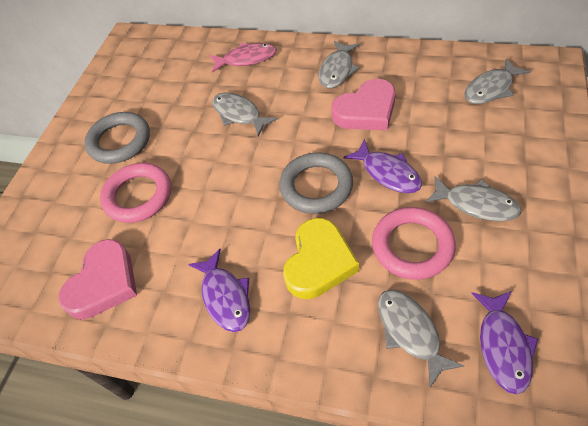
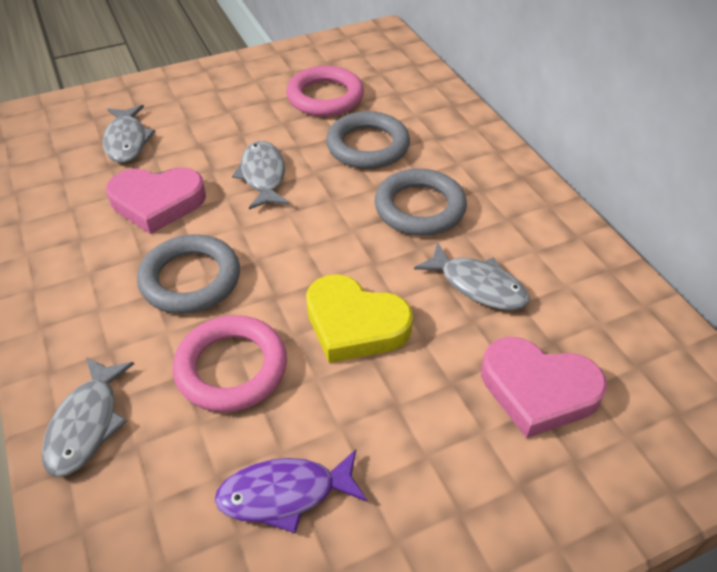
grey fish: [212,92,278,136] [319,41,360,88] [378,290,464,387] [425,176,521,221] [464,58,530,104] = 5 -> [41,357,134,477] [103,105,156,163] [232,141,290,209] [414,242,530,310] = 4
grey ring: [84,112,150,164] [279,152,353,214] = 2 -> [137,234,240,314] [326,111,410,169] [375,168,467,236] = 3
pink fish: [209,43,276,73] = 1 -> none = 0
purple fish: [188,249,250,332] [343,139,422,193] [472,291,538,394] = 3 -> [215,449,367,533] = 1

